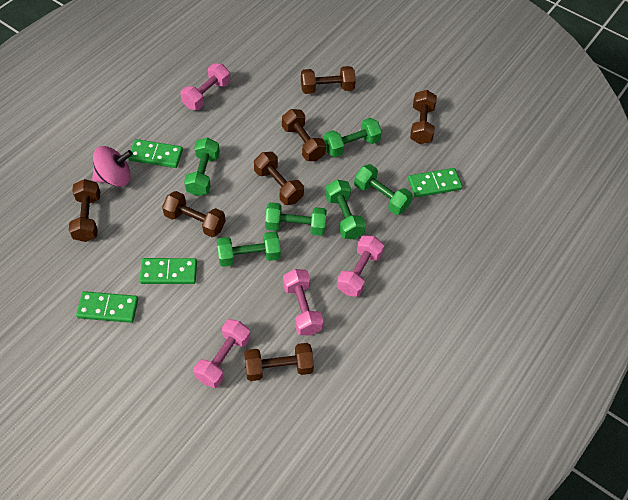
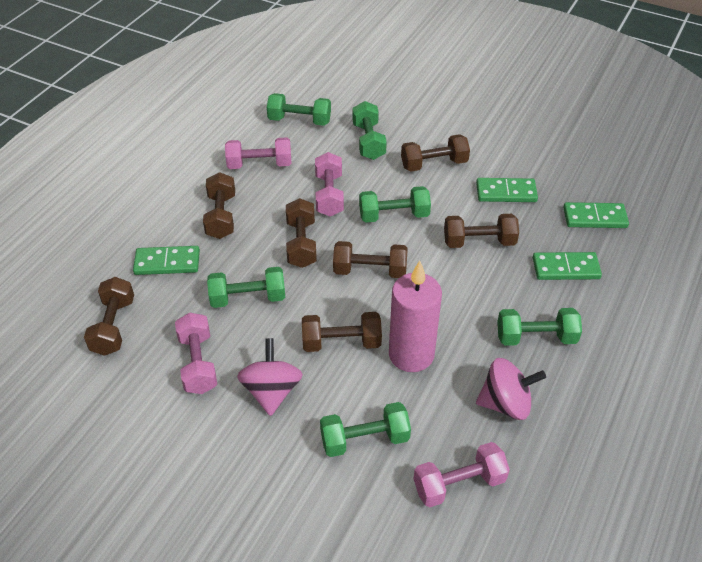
pink candle: none = 0 -> [389,261,442,372] = 1
pink spinning top: [92,146,133,187] = 1 -> [237,338,303,416] [476,358,546,420] = 2

